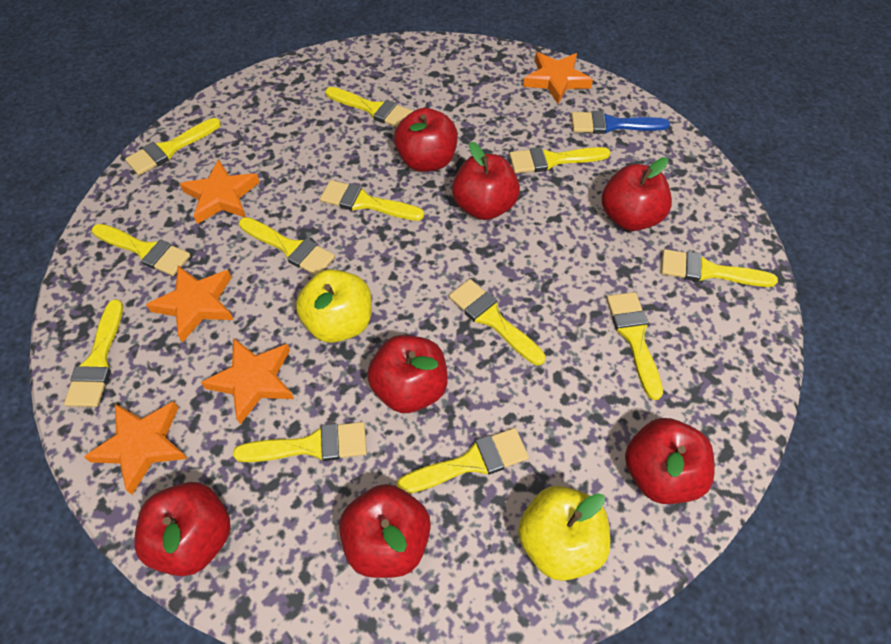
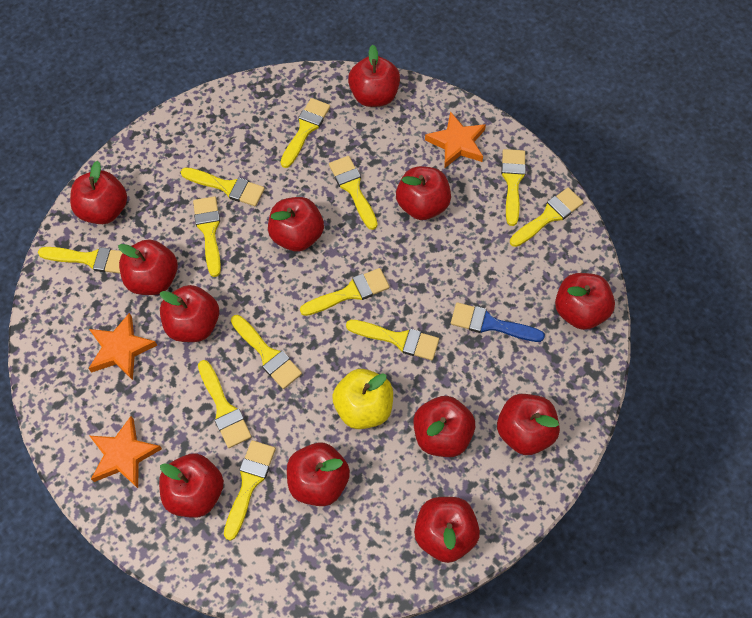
orange star: [84,401,188,495] [146,266,234,343] [180,159,260,224] [201,338,294,424] [523,52,593,104] = 5 -> [88,313,157,380] [90,416,162,488] [425,111,486,168] = 3
red apple: [134,482,231,576] [339,484,431,578] [367,335,448,413] [394,108,458,172] [452,142,520,220] [602,157,672,231] [625,418,714,504] = 7 -> [70,161,127,224] [118,239,178,295] [159,453,224,518] [160,285,219,342] [268,197,324,252] [287,443,350,506] [348,45,400,107] [396,166,451,220] [413,396,475,457] [414,497,480,563] [497,394,560,455] [555,273,615,330] = 12
yellow apple: [296,269,372,343] [518,486,610,581] = 2 -> [332,369,393,429] = 1

